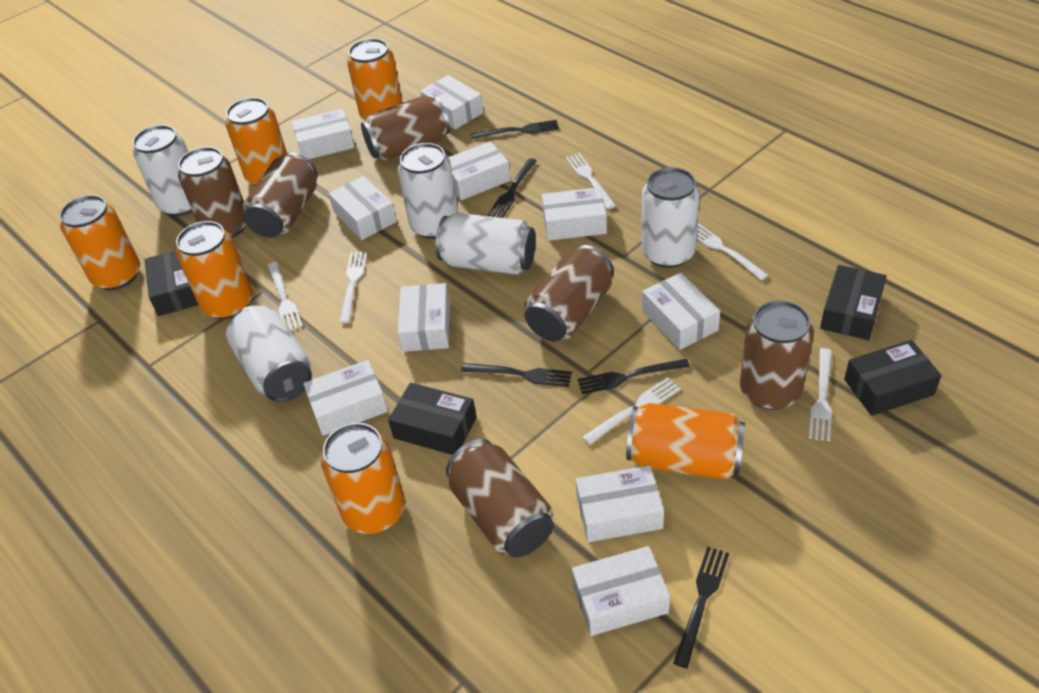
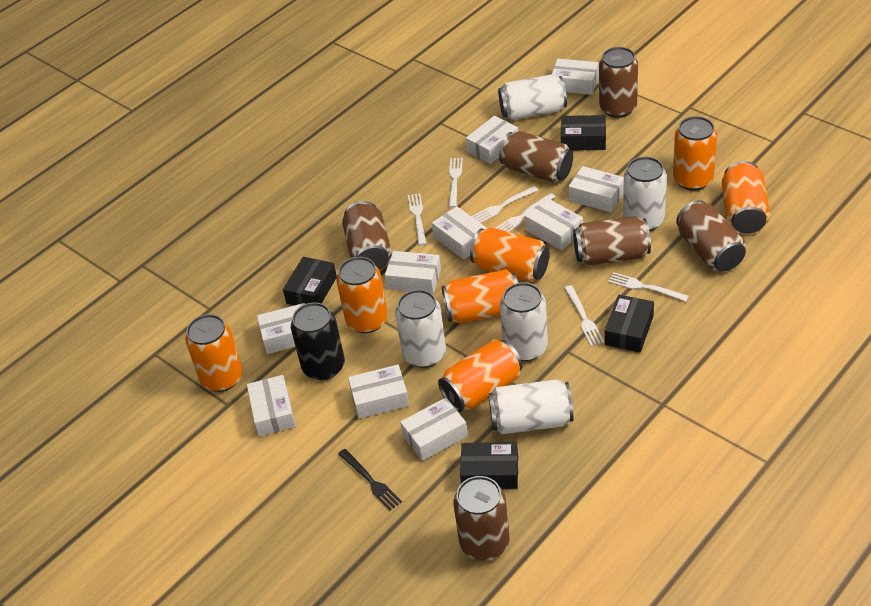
black can: none = 0 -> [291,302,345,380] = 1
black fork: [461,363,572,387] [471,120,559,140] [487,158,537,218] [577,359,690,394] [673,547,729,668] = 5 -> [338,449,402,511] = 1
orange can: [59,195,140,290] [176,221,253,320] [226,97,287,186] [321,423,405,534] [347,38,403,120] [626,403,745,480] = 6 -> [185,314,243,392] [336,257,388,333] [438,339,522,412] [442,269,518,323] [470,228,550,282] [673,116,717,191] [722,161,770,234] = 7

